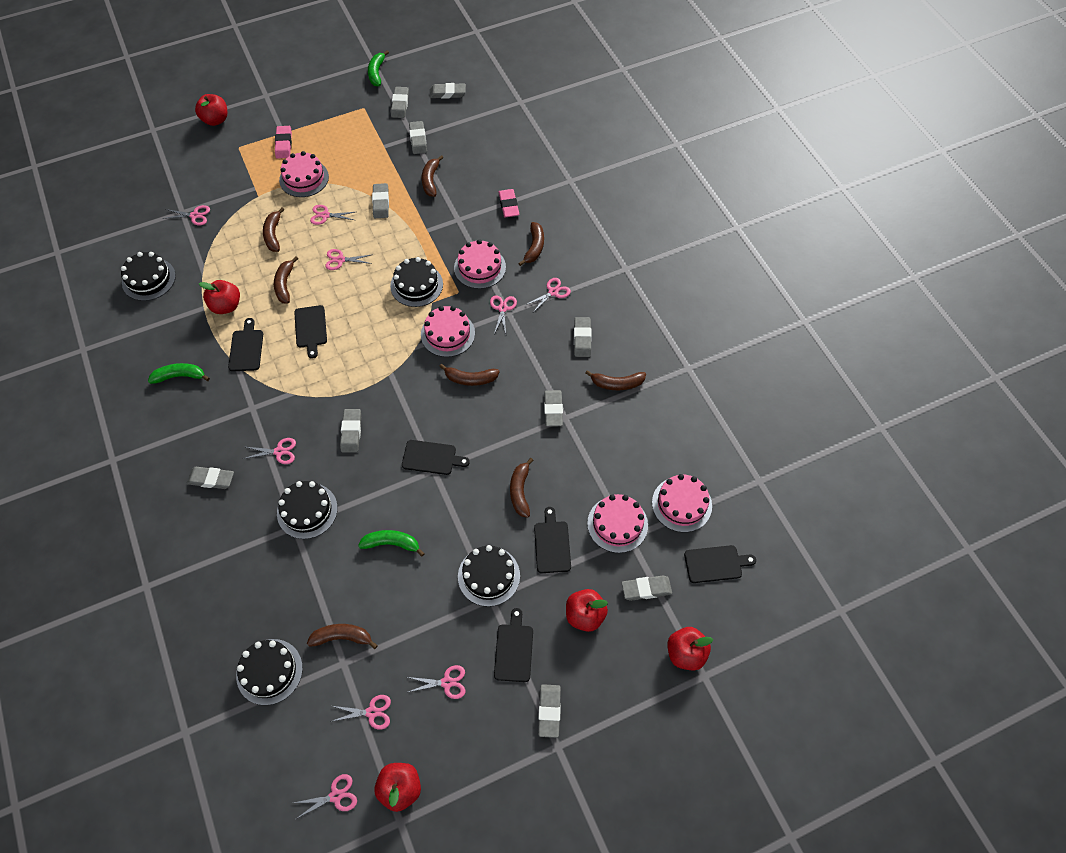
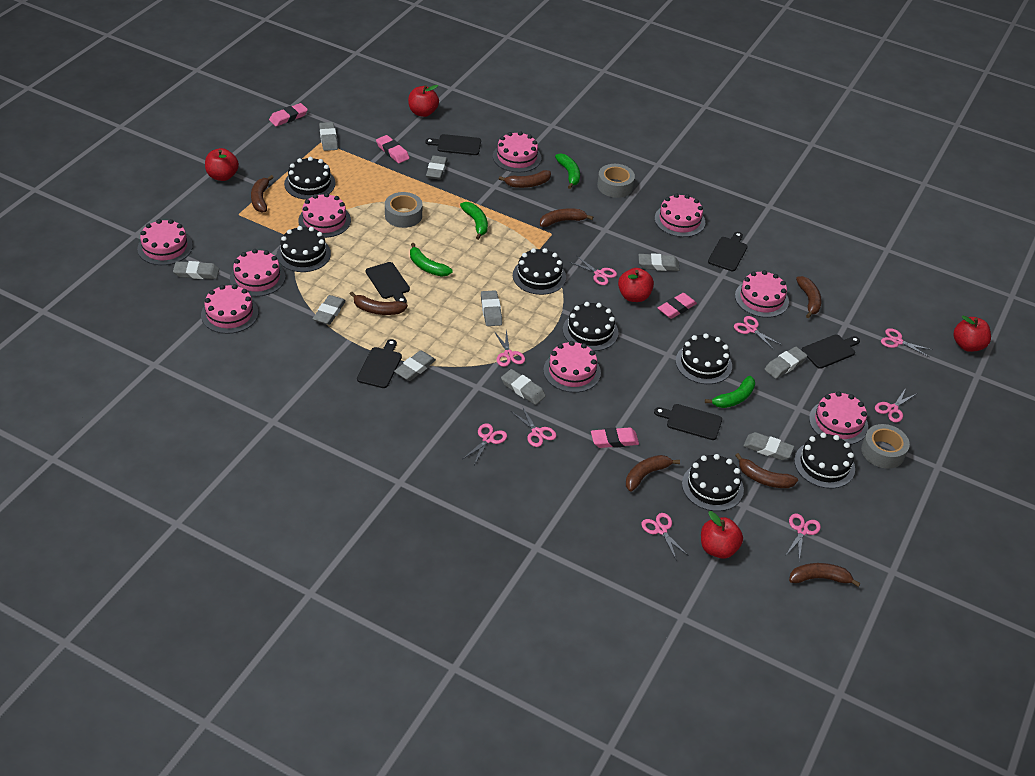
black cake: [121,252,176,301] [236,639,303,705] [277,481,338,539] [390,257,443,307] [458,545,520,607] = 5 -> [277,226,331,272] [284,157,336,200] [513,248,566,295] [563,302,618,351] [676,333,732,384] [682,454,744,511] [794,433,855,489] = 7
green banana: [148,363,210,384] [358,530,425,557] [368,50,389,86] = 3 -> [410,243,453,277] [460,202,488,240] [555,153,580,189] [705,376,755,408] = 4
grey tape: none = 0 -> [385,192,422,228] [597,164,635,198] [861,424,910,469] = 3
pink cake: [279,151,329,197] [421,306,475,357] [454,239,506,289] [587,494,648,553] [652,474,712,532] = 5 -> [137,219,193,265] [201,284,258,334] [230,249,285,297] [298,193,351,238] [493,131,541,173] [543,341,601,393] [655,194,705,237] [735,270,789,318] [809,391,868,445] = 9
pink eraser: [275,126,292,159] [498,189,519,217] = 2 -> [269,103,308,126] [376,135,410,163] [591,427,639,448] [658,293,697,319] = 4

